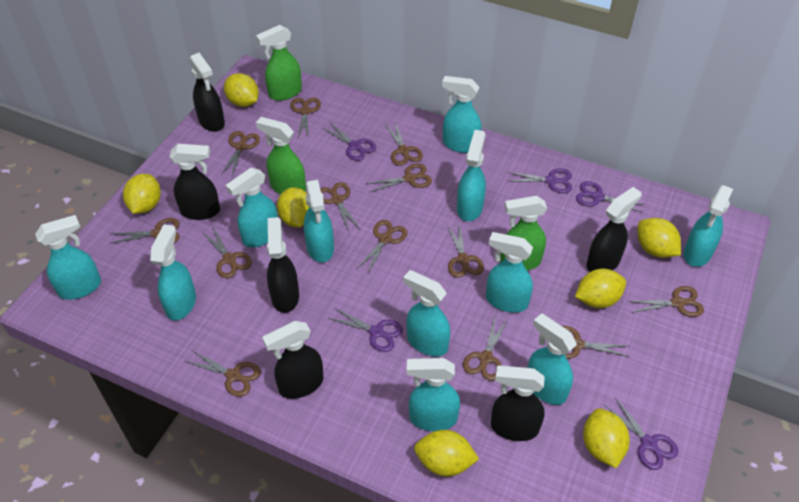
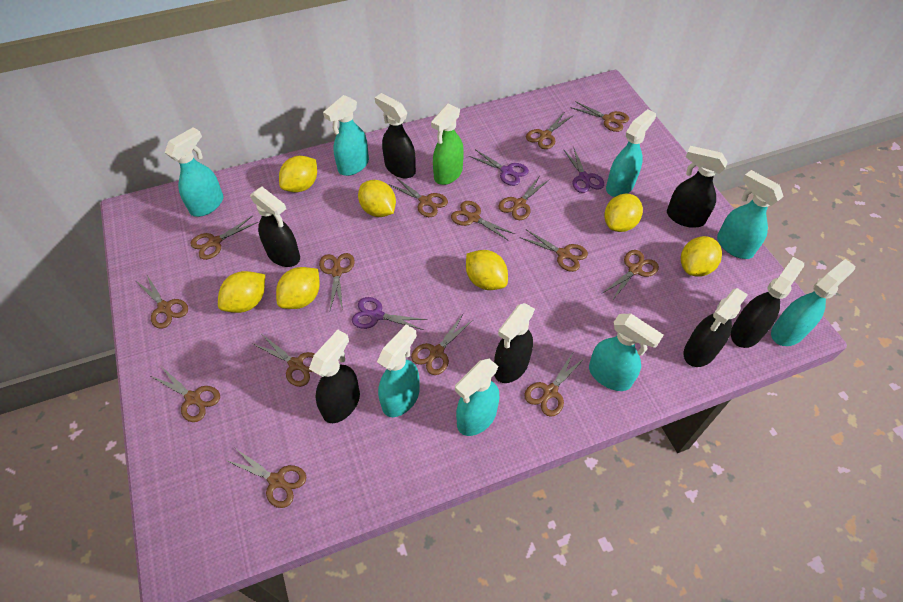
black spray bottle: [169,144,220,220] [189,53,225,132] [262,321,323,399] [267,217,299,313] [491,365,545,441] [586,187,642,272] = 6 -> [250,187,300,267] [309,330,360,423] [375,93,416,178] [494,303,535,383] [667,146,728,228] [684,288,748,367] [731,257,804,348] = 7
brown scissors: [110,218,180,244] [184,350,261,397] [201,226,252,278] [221,131,260,176] [290,98,321,139] [320,182,360,232] [357,220,407,273] [366,164,432,192] [385,121,423,166] [447,224,484,278] [463,318,508,381] [562,326,630,359] [627,286,704,317] = 13 -> [136,275,188,329] [151,366,220,422] [191,216,258,260] [225,448,306,508] [253,335,315,387] [319,253,355,310] [388,178,448,217] [411,314,473,375] [451,201,515,241] [499,177,549,220] [521,230,588,272] [524,351,586,417] [526,113,572,149] [570,101,629,132] [603,250,659,301] = 15
green spray bottle: [256,25,302,101] [256,117,306,194] [500,196,547,271] = 3 -> [431,104,464,185] = 1
purple scissors: [322,122,376,161] [328,308,403,352] [507,168,572,193] [576,181,645,212] [605,397,678,470] = 5 -> [352,297,427,330] [469,149,529,186] [563,149,604,193] = 3
turquoise spray bottle: [35,215,101,300] [150,225,196,321] [226,168,278,247] [304,180,334,262] [403,270,450,356] [406,358,460,431] [442,76,482,153] [457,130,486,221] [486,232,533,312] [527,313,577,405] [684,185,733,267] = 11 -> [165,127,223,217] [323,95,369,176] [377,324,420,417] [455,359,499,436] [589,314,663,391] [606,109,656,197] [717,170,784,259] [771,259,855,346] = 8

